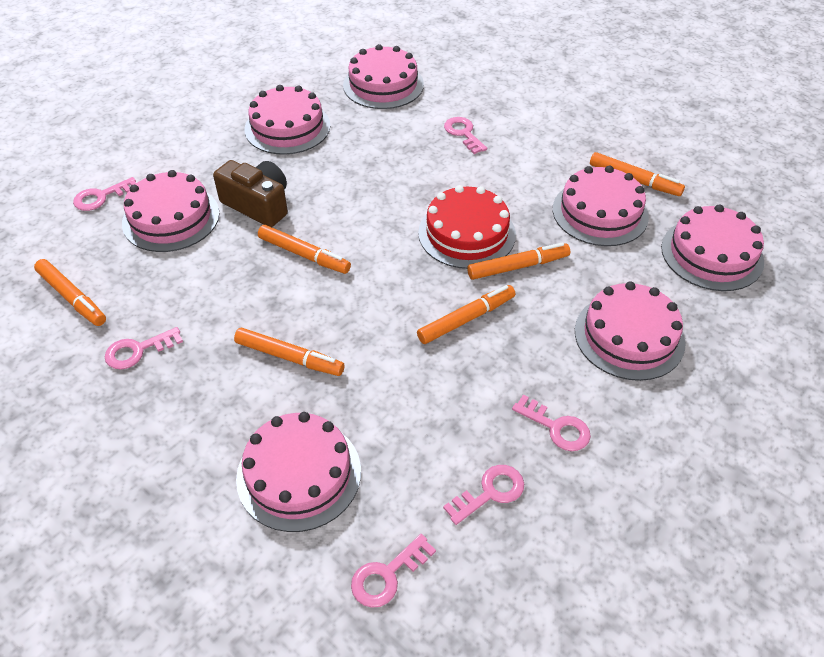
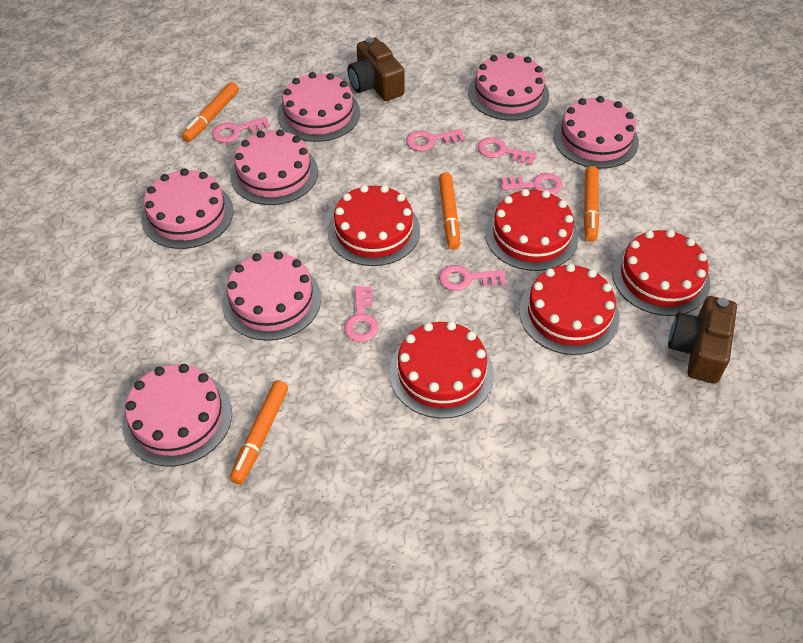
brown camera: [213,160,288,227] = 1 -> [348,37,404,101] [668,296,737,384] = 2
orange marker: [34,259,106,326] [234,328,345,376] [258,225,351,274] [417,285,515,344] [467,242,570,280] [590,152,685,196] = 6 -> [182,82,239,142] [230,380,288,484] [439,173,460,250] [583,166,599,242] = 4
red cake: [418,185,516,269] = 1 -> [328,185,420,266] [389,321,494,419] [485,189,578,271] [519,264,619,355] [612,230,710,316] = 5

